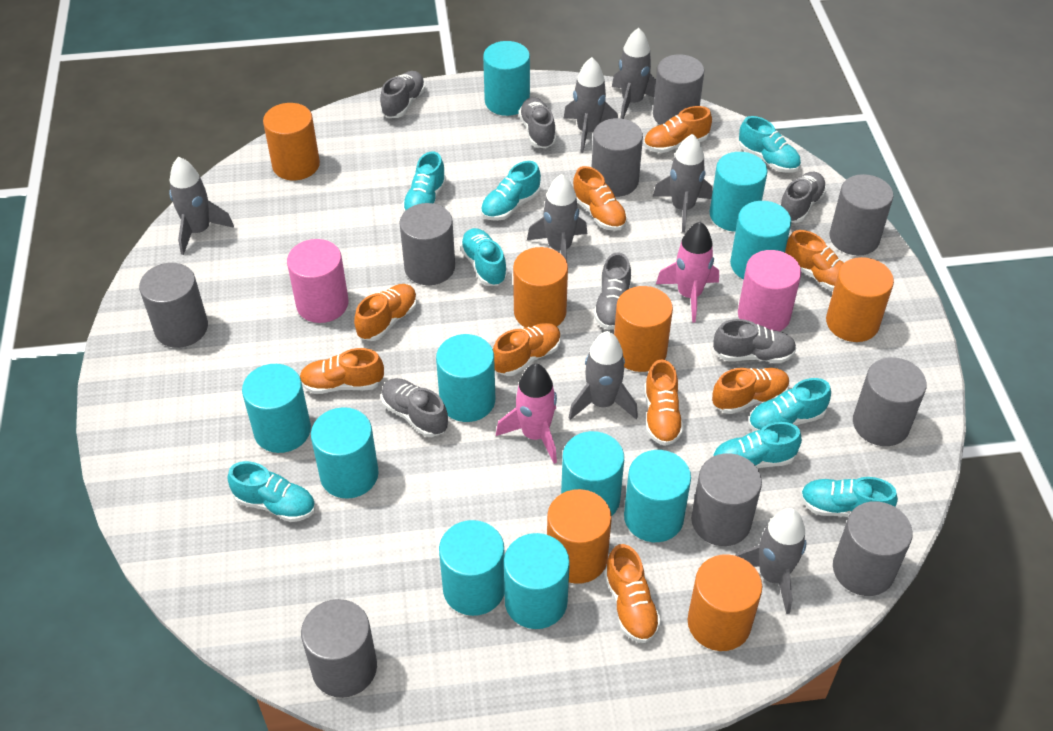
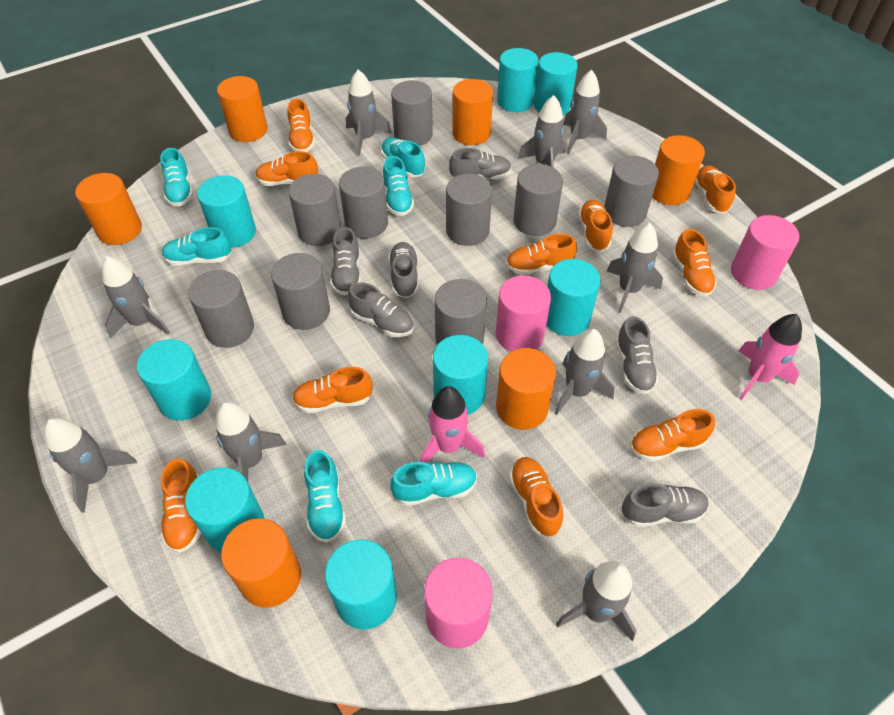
grey rocket: [169,157,234,255] [527,174,587,261] [564,57,618,153] [569,331,638,420] [612,28,656,119] [653,134,713,233] [735,508,807,614] = 7 -> [44,418,137,513] [102,256,170,338] [215,402,287,482] [346,69,392,156] [518,95,565,168] [555,329,615,415] [556,561,637,642] [563,70,607,154] [607,223,663,313] = 9
orange shoe: [300,348,384,394] [354,284,417,341] [493,323,561,376] [573,166,627,231] [604,544,661,643] [644,106,712,153] [644,359,684,446] [712,368,790,414] [785,230,844,291] = 9 -> [161,458,201,553] [255,151,318,186] [287,99,315,152] [292,367,372,413] [506,234,577,275] [509,457,563,537] [578,200,613,252] [630,409,715,462] [672,229,717,297] [695,165,736,214] = 10
pink cylinder: [287,239,348,323] [738,250,801,331] = 2 -> [424,558,493,648] [496,275,551,352] [731,215,799,290] = 3
turquoise cylinder: [242,364,311,453] [311,407,379,499] [436,334,495,422] [439,520,505,616] [483,41,530,116] [504,533,570,629] [561,431,624,516] [624,450,691,542] [710,152,768,232] [730,201,791,279] = 10 -> [137,339,211,421] [185,467,265,553] [197,175,256,248] [325,539,397,630] [433,335,488,415] [497,48,538,112] [534,52,578,115] [546,259,601,336] = 8
turquoise shoe: [227,461,316,522] [402,151,446,212] [460,228,508,286] [481,161,541,221] [713,422,802,469] [739,116,801,173] [748,378,831,431] [800,477,898,517] = 8 -> [160,148,193,207] [162,227,231,266] [304,450,346,543] [381,137,425,177] [383,156,414,216] [390,462,477,506] = 6

